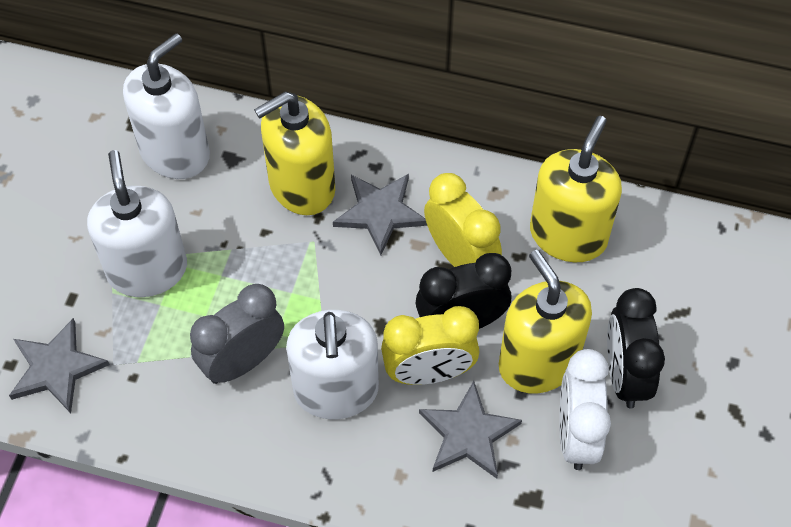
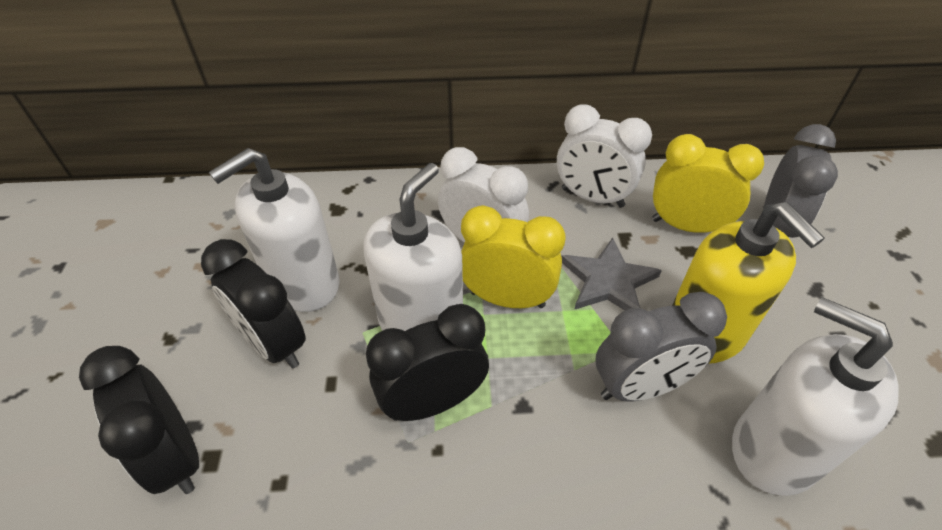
black clock: [416,253,511,329] [607,288,665,408] = 2 -> [79,346,199,494] [201,239,306,369] [366,304,489,421] = 3
grey clock: [190,284,284,384] = 1 -> [596,292,727,402] [763,124,838,238] = 2
grey star: [9,318,110,413] [333,174,427,255] [419,381,522,479] = 3 -> [561,237,662,311] = 1
white clock: [559,349,611,470] = 1 -> [438,147,529,243] [557,105,652,208] = 2
yellow soap dispenser: [254,91,335,215] [499,250,592,393] [530,116,622,262] = 3 -> [672,202,825,363] = 1

